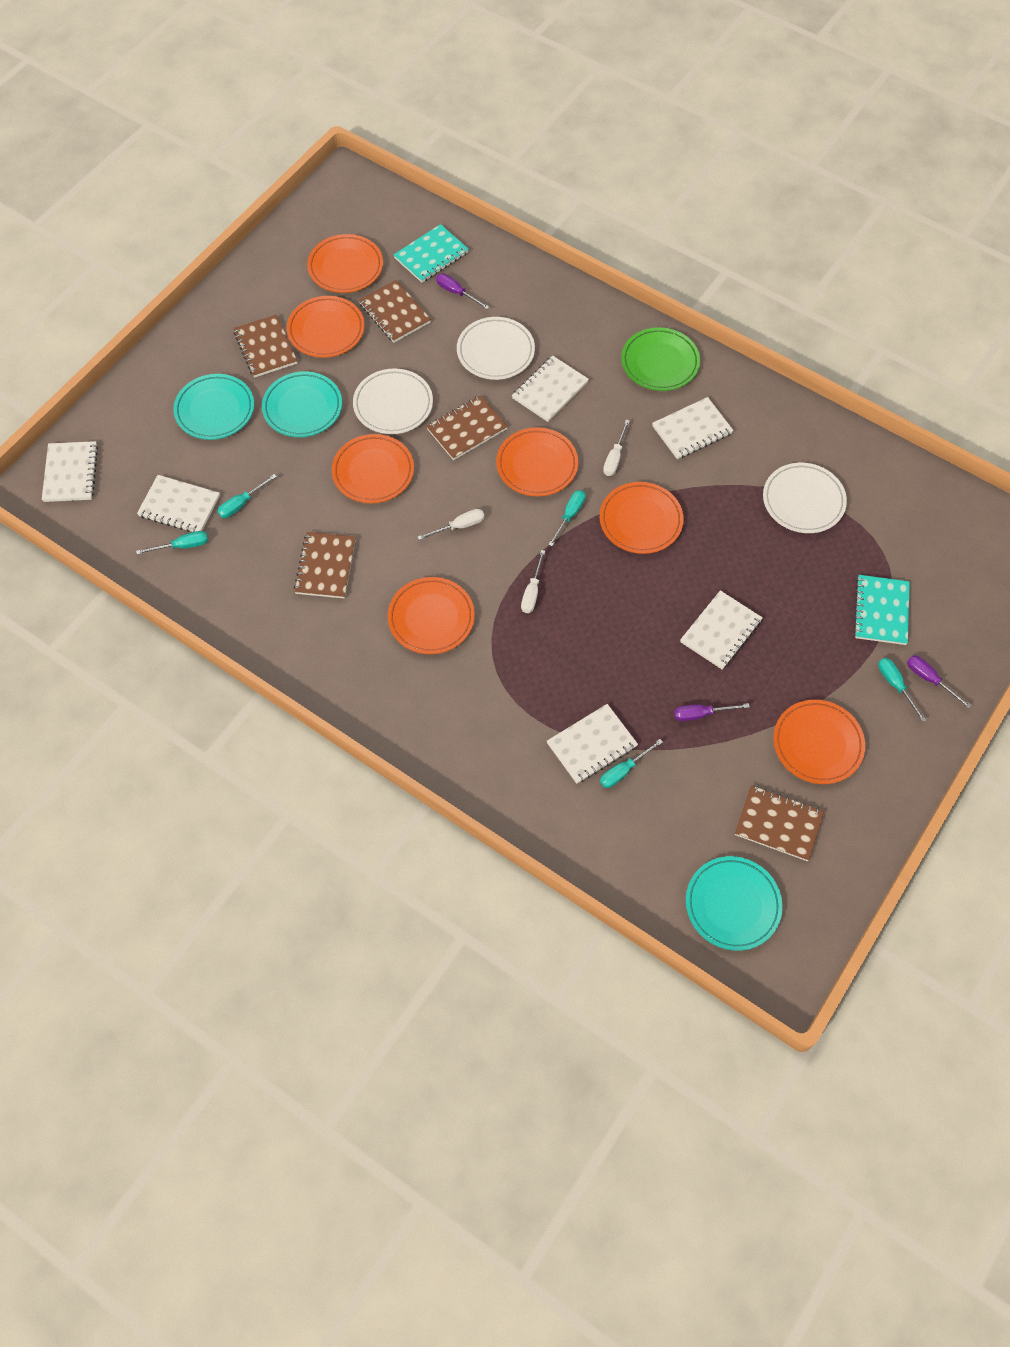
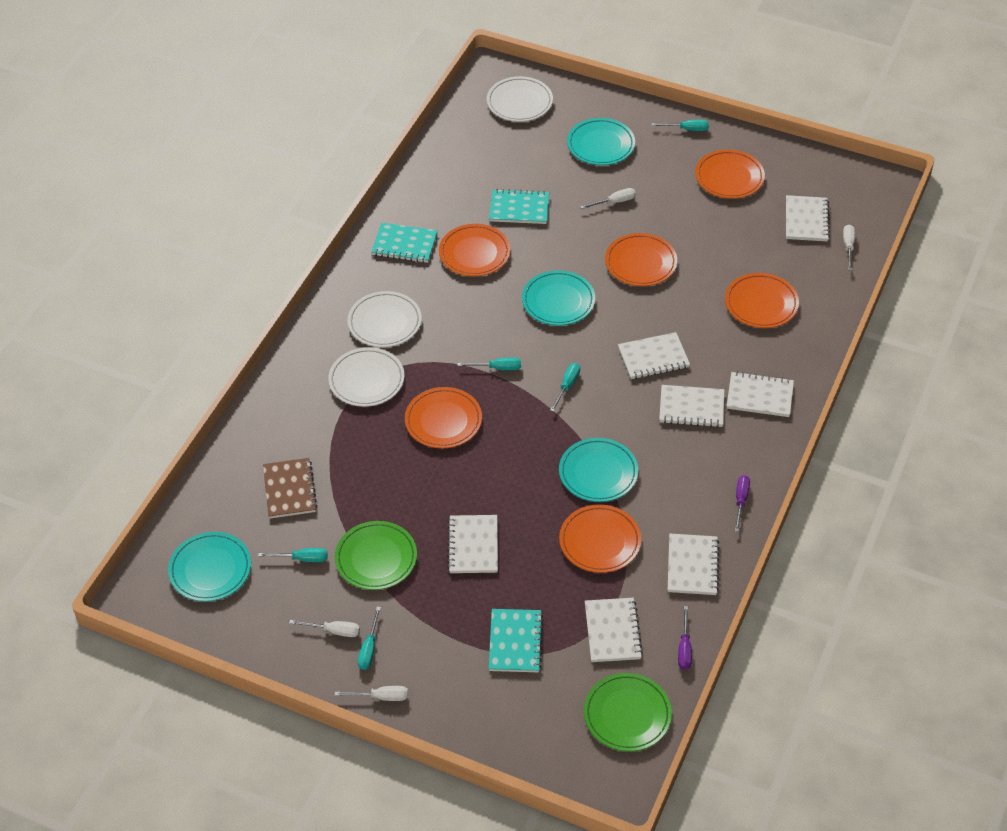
brown notebook: [233,314,297,378] [294,532,356,598] [359,280,431,343] [426,395,508,460] [735,785,824,861] = 5 -> [263,458,317,518] = 1
green plate: [621,327,700,391] = 1 -> [335,521,417,590] [584,673,672,751] = 2
orange plate: [287,296,365,358] [307,234,383,293] [332,434,414,503] [387,577,475,654] [496,427,578,496] [600,482,684,554] [773,700,865,784] = 7 -> [405,387,482,448] [439,224,511,276] [559,504,641,573] [605,233,677,286] [695,150,765,199] [725,273,799,328] = 6
purple screwdriver: [436,273,489,309] [674,703,750,721] [907,655,971,708] = 3 -> [678,606,692,670] [735,475,750,532] = 2
turquoise notebook: [394,224,469,283] [854,575,910,645] = 2 -> [371,223,438,263] [489,189,549,224] [489,609,543,672] = 3
turquoise plate: [173,374,254,440] [262,372,342,437] [686,856,783,951] = 3 -> [168,532,251,602] [522,270,595,326] [559,438,638,502] [567,118,635,165] = 4
white notebook: [42,441,98,502] [137,475,220,532] [512,356,589,422] [547,704,638,784] [652,397,734,459] [680,590,763,670] = 6 -> [447,515,498,573] [585,598,643,662] [618,332,690,379] [659,385,725,427] [668,534,719,595] [727,371,794,417] [786,195,830,241] = 7
white screwdriver: [418,509,484,540] [521,550,545,613] [603,420,630,476] = 3 -> [289,620,360,637] [335,686,408,701] [580,188,636,209] [843,225,855,271] = 4

